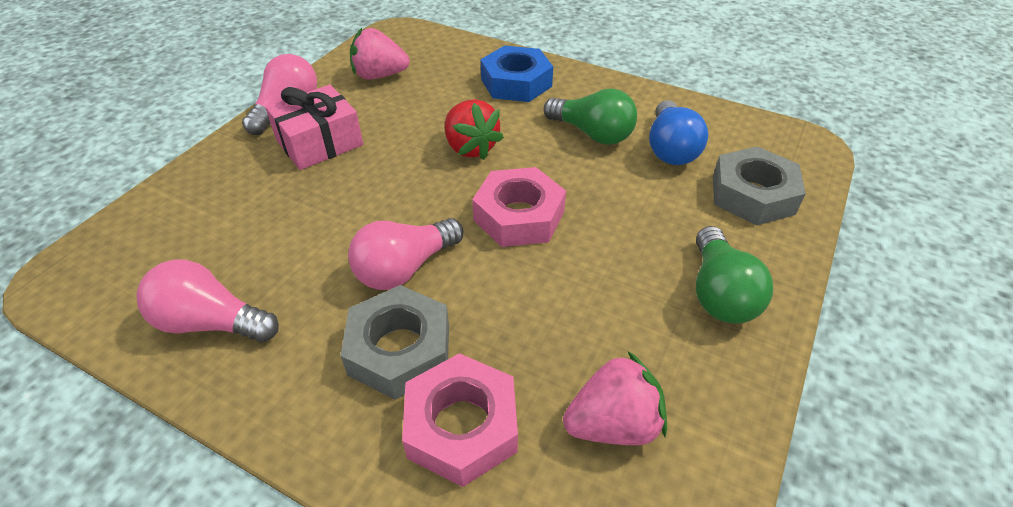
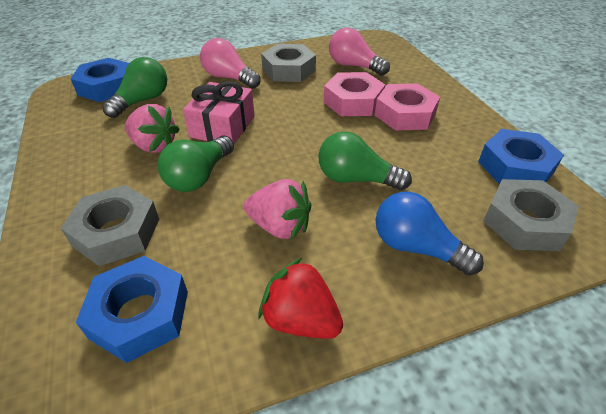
blue nut: [481,45,553,102] = 1 -> [71,58,129,102] [76,256,188,363] [478,129,564,185] = 3
green light bulb: [543,88,637,145] [696,226,773,324] = 2 -> [102,57,167,118] [158,135,234,192] [318,132,412,190] = 3
grey nut: [340,285,449,400] [713,146,806,225] = 2 -> [61,185,159,266] [261,44,316,82] [483,179,579,251] = 3
pink light bulb: [136,259,279,342] [242,54,317,135] [348,218,463,290] = 3 -> [200,38,260,89] [329,27,390,76] = 2

